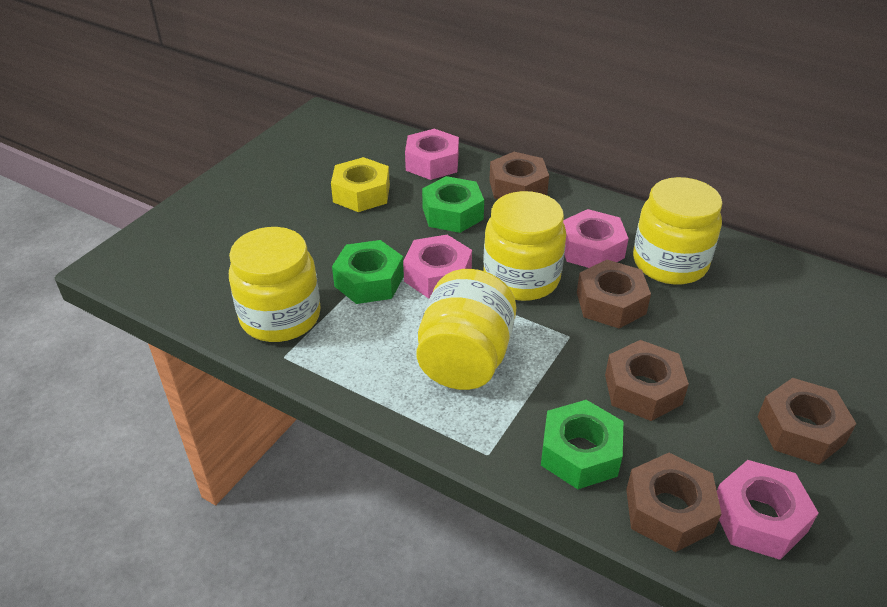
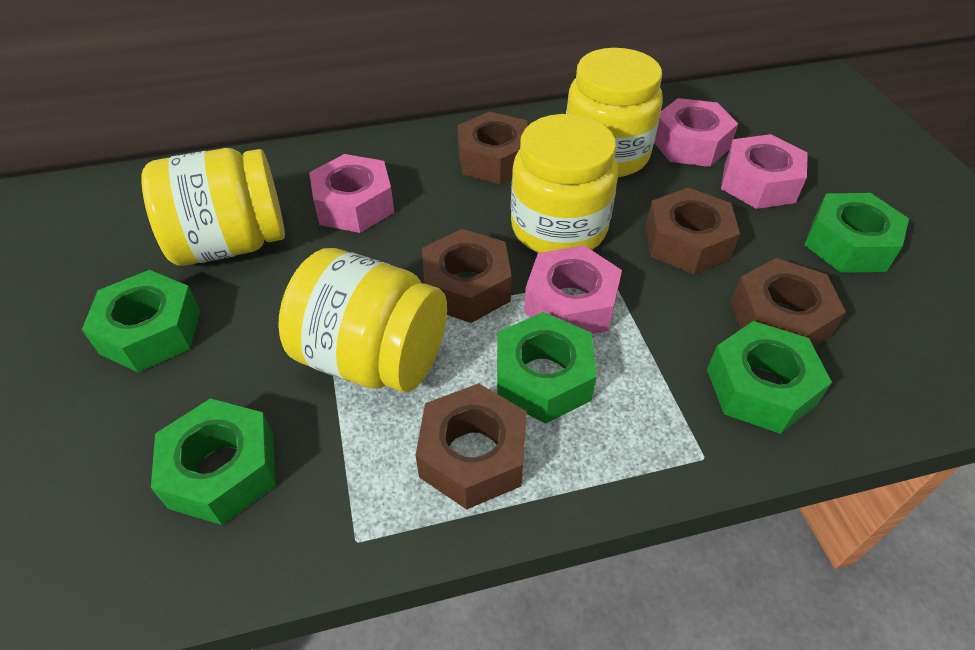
green nut: [332,240,404,304] [422,176,484,233] [541,400,623,489] = 3 -> [82,270,200,372] [151,398,276,525] [497,312,597,423] [707,321,832,434] [804,193,909,273] = 5
yellow nut: [331,157,390,212] = 1 -> none = 0

